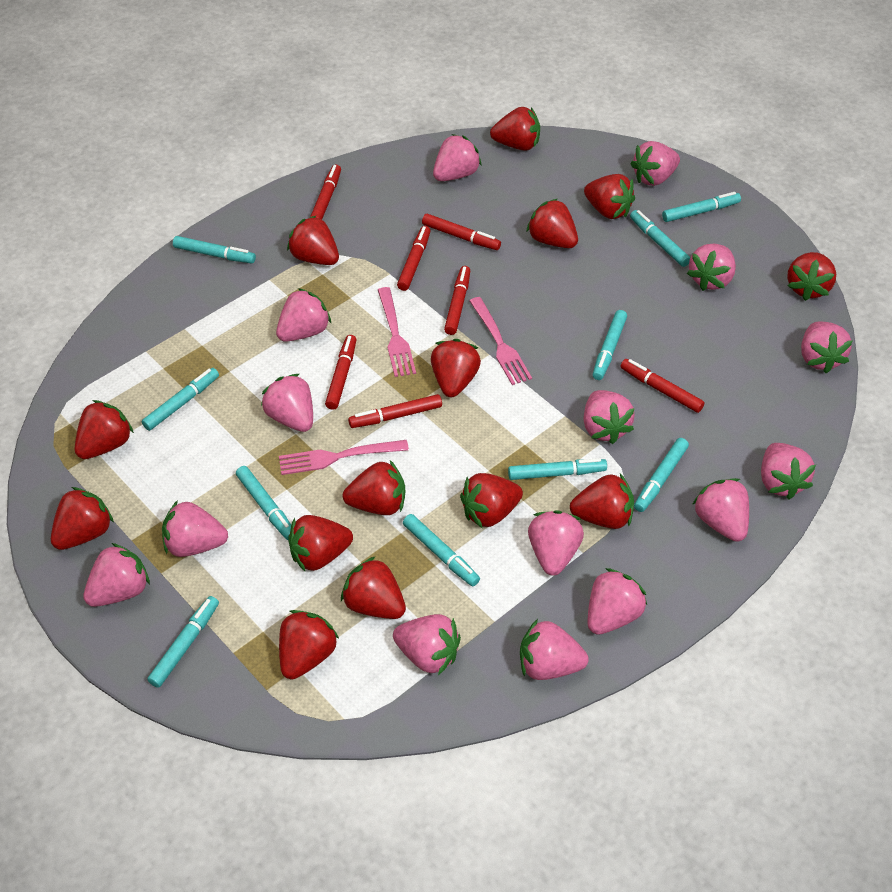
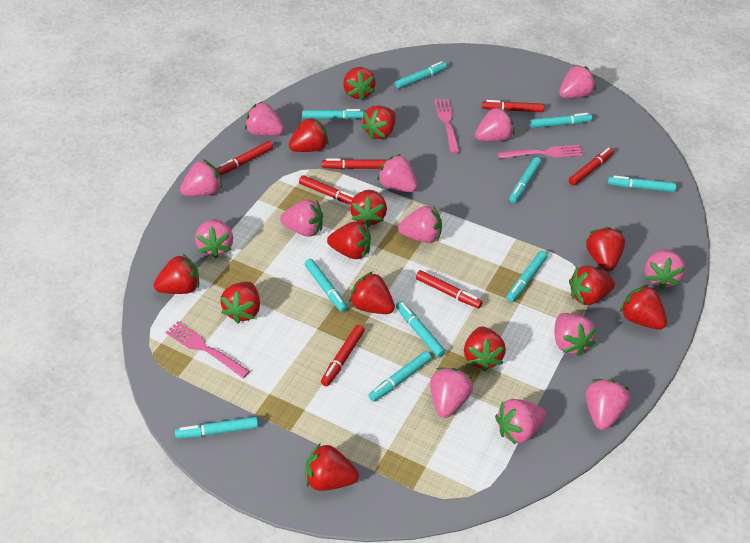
pink strawberry: [83,543,150,607] [162,500,228,557] [261,374,313,432] [276,288,331,342] [393,614,461,675] [433,134,482,181] [520,619,589,680] [528,510,584,576] [583,390,635,444] [588,568,647,635] [630,141,680,186] [687,244,736,291] [692,478,749,542] [761,443,816,500] [801,321,853,373] = 15 -> [180,159,222,196] [195,219,233,258] [245,102,284,136] [280,200,323,237] [377,154,418,192] [398,206,442,243] [430,368,473,418] [475,107,515,142] [495,399,546,445] [554,313,596,356] [559,65,596,98] [586,379,630,430] [645,249,685,289] = 13
red strawberry: [51,487,114,550] [75,400,134,459] [279,610,339,680] [287,215,339,265] [288,515,353,571] [341,556,406,619] [343,460,405,515] [431,339,481,397] [460,473,523,528] [490,107,540,151] [527,199,578,248] [570,474,634,529] [584,174,635,219] [787,252,836,301] = 14 -> [154,254,199,294] [221,282,260,323] [289,117,329,152] [305,443,359,491] [327,221,371,259] [343,67,376,101] [349,272,395,314] [350,190,387,227] [361,105,396,139] [464,326,506,372] [569,266,615,305] [586,227,625,272] [620,284,667,330] = 13

